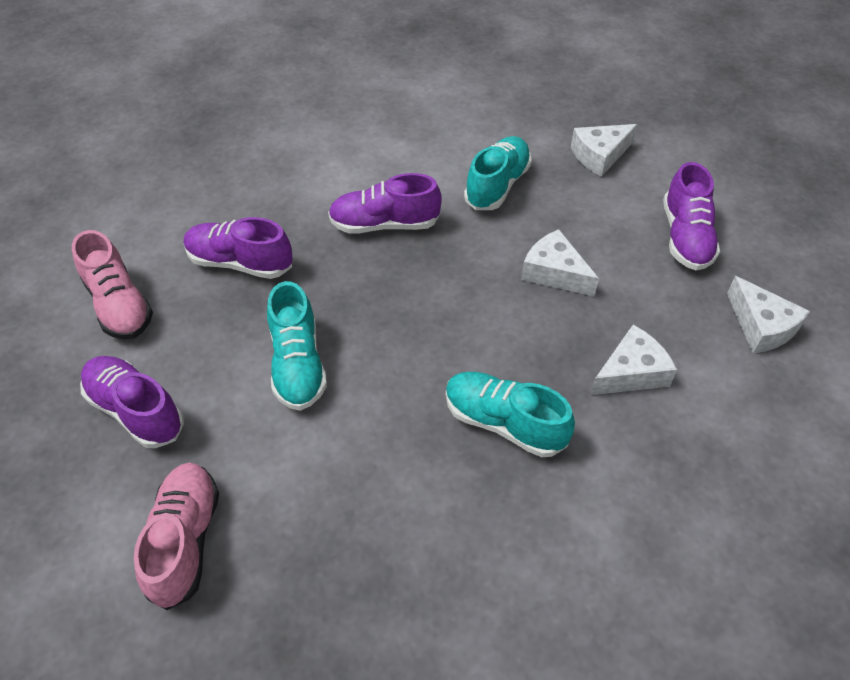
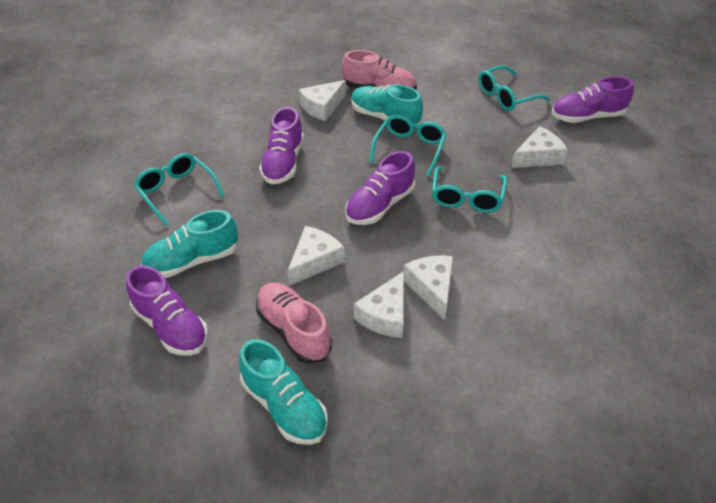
turquoise glasses: none = 0 -> [134,153,224,226] [370,115,447,177] [432,167,507,213] [479,65,550,111] = 4
white cheese: [521,229,599,296] [571,124,638,177] [590,325,677,395] [727,276,810,353] = 4 -> [287,226,345,286] [299,80,346,121] [354,271,404,338] [403,255,453,320] [511,126,568,168] = 5

